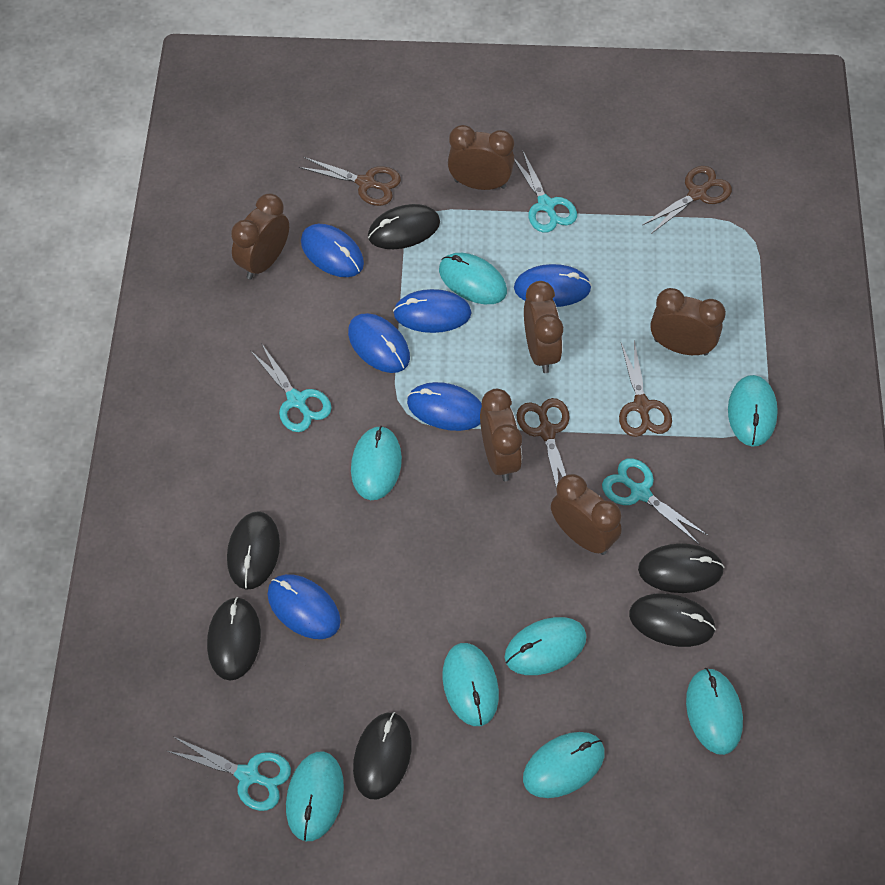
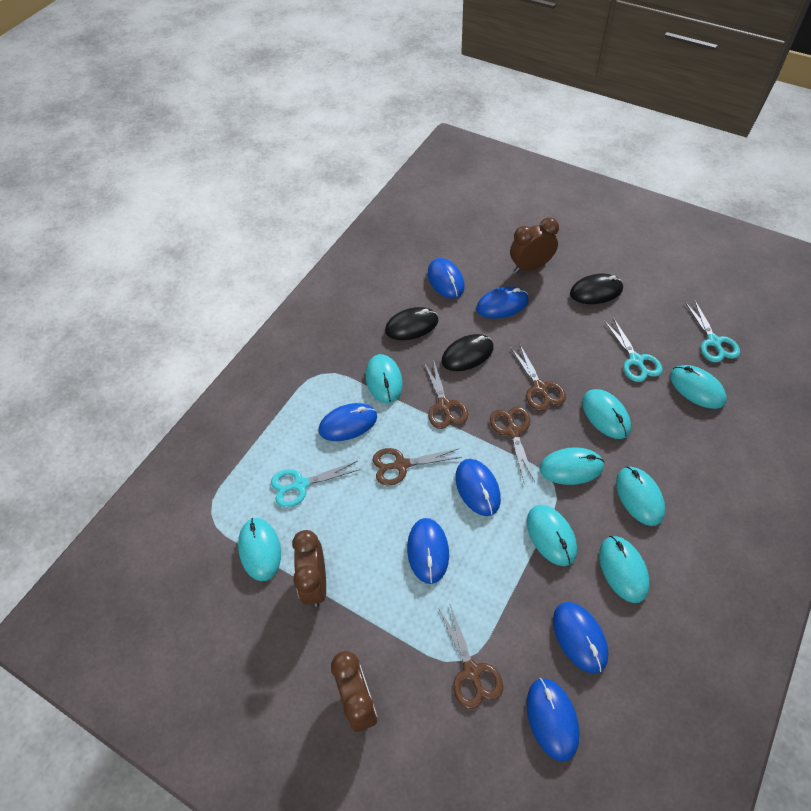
black mouse: [207,597,261,681] [227,511,280,590] [353,712,412,799] [368,204,440,249] [629,594,716,647] [638,544,724,593] = 6 -> [385,307,438,340] [442,334,494,371] [570,274,623,304] = 3
blue mouse: [267,574,341,639] [301,224,364,277] [348,313,410,373] [393,289,471,333] [407,382,482,431] [514,264,592,307] = 6 -> [319,403,377,441] [407,518,449,584] [428,258,464,299] [455,459,501,516] [476,286,529,319] [527,678,580,761] [553,602,608,674] = 7
brown clock: [231,193,289,279] [448,125,514,190] [480,389,522,482] [524,281,563,373] [551,474,622,555] [650,288,726,356] = 6 -> [292,530,326,607] [331,651,377,732] [510,217,559,273] = 3
brown scissors: [299,157,401,206] [516,398,570,488] [619,341,672,437] [643,166,732,234] = 4 -> [373,448,462,486] [424,359,468,429] [439,602,503,709] [490,407,535,482] [510,343,566,411] = 5
turquoise scissors: [167,737,291,811] [250,343,332,432] [514,151,577,233] [602,458,708,544] = 4 -> [271,461,361,508] [604,318,663,382] [685,299,740,363] = 3

